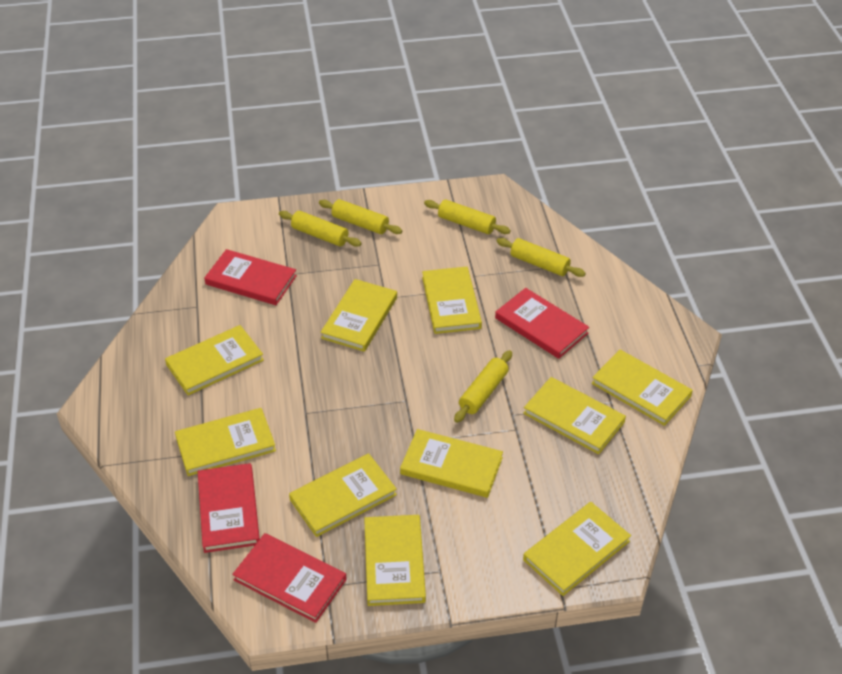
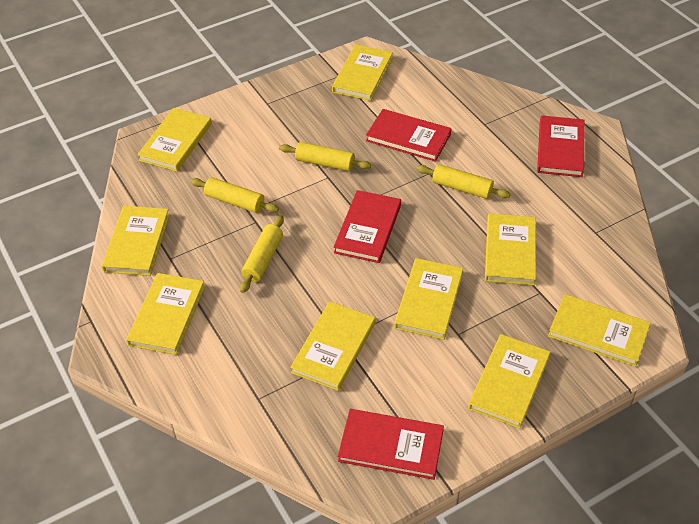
yellow book: [165,325,264,395] [175,408,276,476] [289,453,397,537] [321,279,397,352] [364,515,426,606] [400,429,503,498] [422,267,482,334] [523,377,626,454] [523,502,631,596] [592,350,693,426] = 10 -> [102,206,170,276] [126,273,205,355] [137,108,212,172] [290,301,375,391] [332,44,393,101] [394,258,463,340] [468,334,551,429] [485,213,536,286] [548,294,651,367] = 9
yellow rolling pin: [279,211,362,247] [319,199,402,234] [424,200,511,234] [454,350,512,423] [496,238,586,277] = 5 -> [190,177,279,213] [240,215,284,293] [279,142,371,171] [416,164,511,199] = 4

